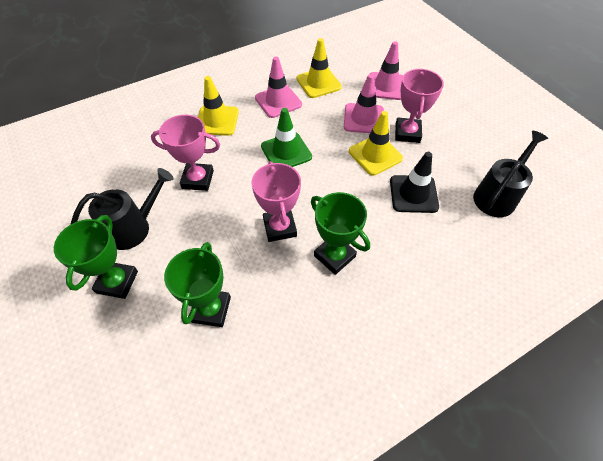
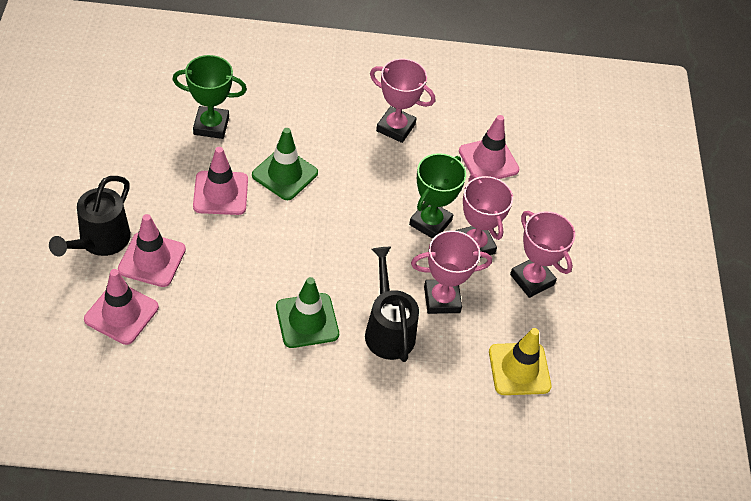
black traffic cone: [390,152,439,213] = 1 -> none = 0
green traffic cone: [261,108,312,167] = 1 -> [252,128,318,200] [276,277,339,348] = 2
green trophy: [54,215,138,299] [164,242,231,327] [311,192,370,275] = 3 -> [172,55,247,139] [409,153,466,239] = 2
pink traffic cone: [255,57,302,118] [344,74,384,133] [370,41,403,100] = 3 -> [84,269,159,345] [118,214,186,287] [193,147,248,215] [459,115,519,179] = 4
pink trophy: [151,115,220,191] [251,161,301,242] [395,69,444,143] = 3 -> [370,59,435,143] [411,230,492,314] [456,174,513,258] [510,211,575,298] = 4
yellow traffic cone: [198,76,239,136] [297,38,342,98] [349,111,403,175] = 3 -> [489,328,551,395] = 1

